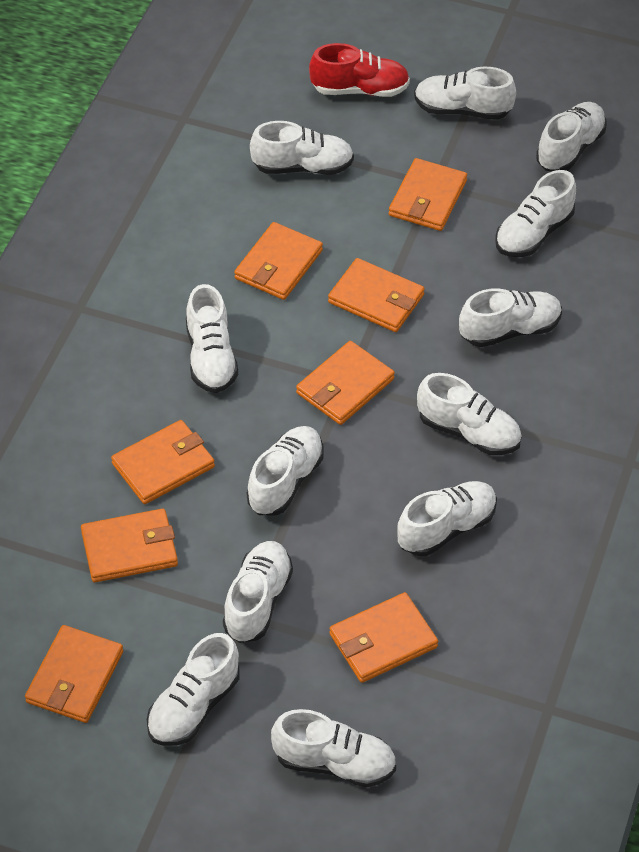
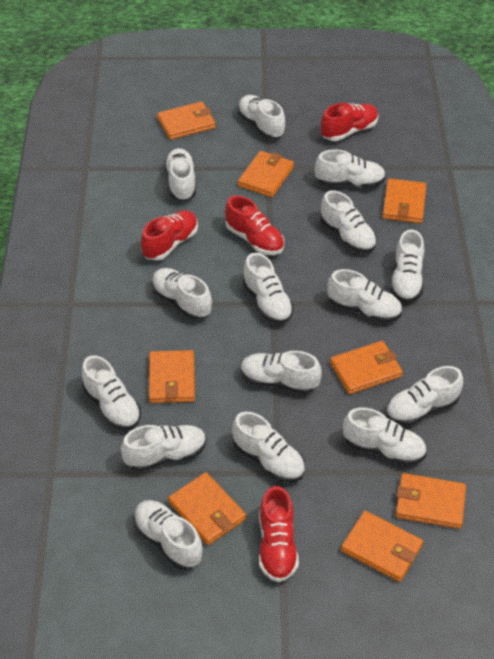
red shoe: [309,43,410,97] = 1 -> [141,210,198,261] [225,195,284,255] [259,486,299,582] [321,103,378,141] = 4
white shoe: [147,633,239,746] [186,284,238,393] [223,541,293,643] [247,426,324,516] [250,121,354,175] [271,709,396,787] [397,481,497,556] [414,66,516,120] [417,373,522,455] [459,288,562,347] [495,170,576,257] [536,102,607,171] = 12 -> [82,356,141,430] [121,425,206,472] [133,500,203,570] [152,268,212,320] [164,148,196,201] [232,412,305,483] [238,95,285,139] [241,351,322,394] [243,253,294,324] [315,149,386,188] [320,190,377,253] [327,269,402,323] [343,408,427,466] [386,366,463,426] [390,230,424,303] = 15

